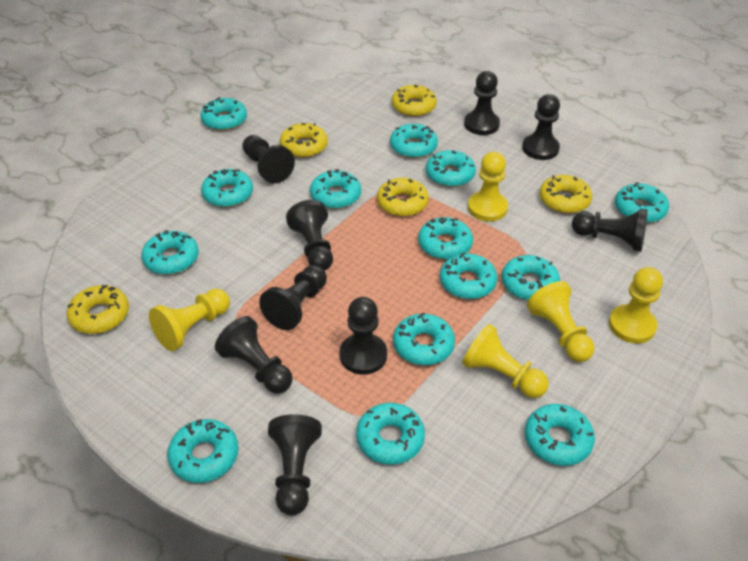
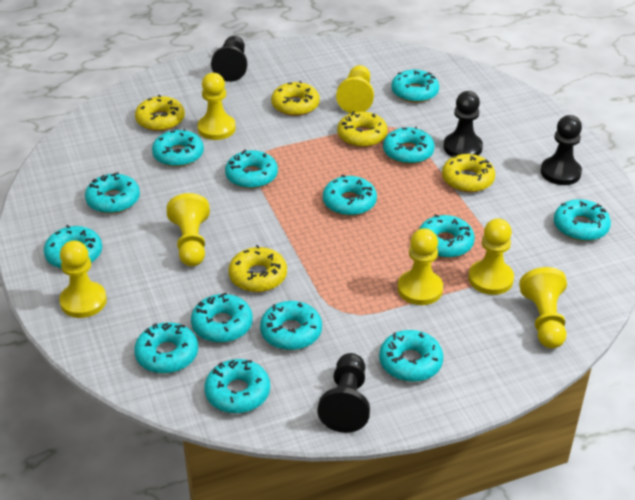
black pawn: [215,316,293,394] [242,135,295,183] [259,265,327,330] [268,414,322,516] [286,200,333,270] [340,297,387,375] [464,71,500,135] [522,94,560,160] [572,209,648,251] = 9 -> [211,36,247,82] [317,353,370,433] [443,91,483,157] [541,115,582,185] = 4
yellow pawn: [149,289,230,351] [462,324,549,398] [468,152,508,221] [527,281,595,362] [609,267,663,343] = 5 -> [59,240,107,318] [166,193,210,267] [197,73,236,140] [336,65,374,113] [398,228,443,305] [468,218,514,295] [519,267,567,348] = 7

